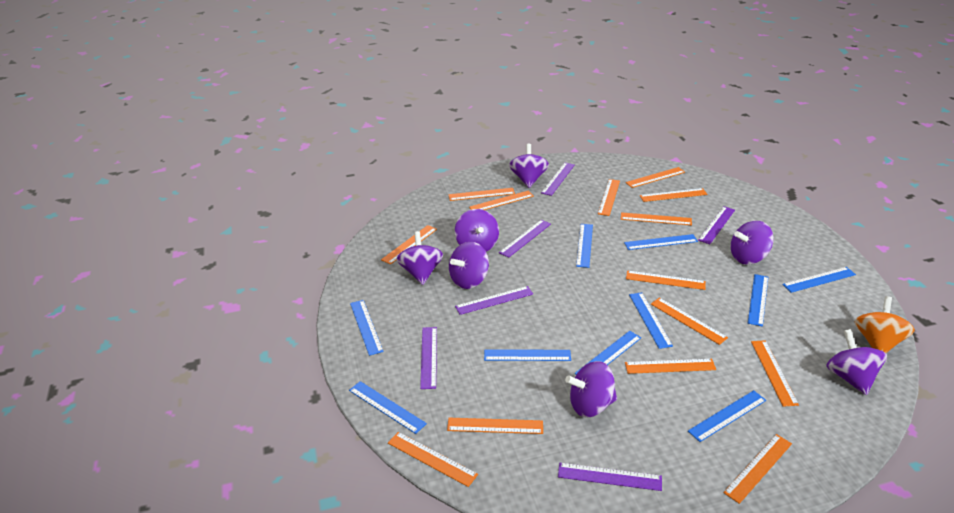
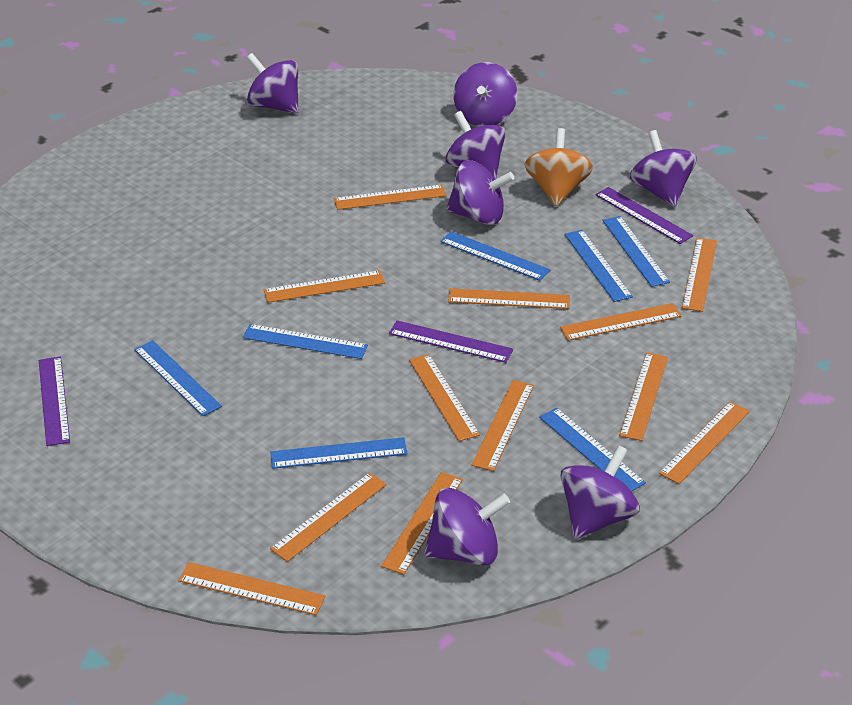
blue ruler: [349,381,427,434] [350,300,384,356] [484,349,571,361] [575,331,641,374] [576,224,593,268] [624,234,698,250] [629,292,673,349] [688,390,766,442] [748,274,768,327] [782,267,856,293] = 10 -> [134,340,222,416] [243,324,368,359] [270,437,408,469] [440,231,550,281] [539,407,646,492] [564,230,633,302] [602,216,670,287] = 7
orange ruler: [381,225,437,265] [388,432,478,487] [447,418,543,434] [448,188,515,201] [469,190,534,210] [598,179,620,216] [621,212,692,225] [625,359,716,374] [626,167,685,188] [626,271,706,290] [640,188,707,202] [651,298,728,345] [723,434,792,504] [751,340,799,407] = 14 -> [178,562,325,615] [264,270,385,303] [270,473,387,562] [334,185,447,210] [381,472,463,575] [409,354,480,441] [448,288,570,309] [471,380,534,471] [560,303,682,341] [619,352,668,441] [659,401,750,484] [682,238,717,312] = 12
purple ruler: [420,327,437,389] [455,286,533,315] [499,220,551,258] [541,163,575,196] [558,463,662,491] [698,206,735,244] = 6 -> [39,356,70,446] [389,320,513,363] [595,187,693,244] = 3

